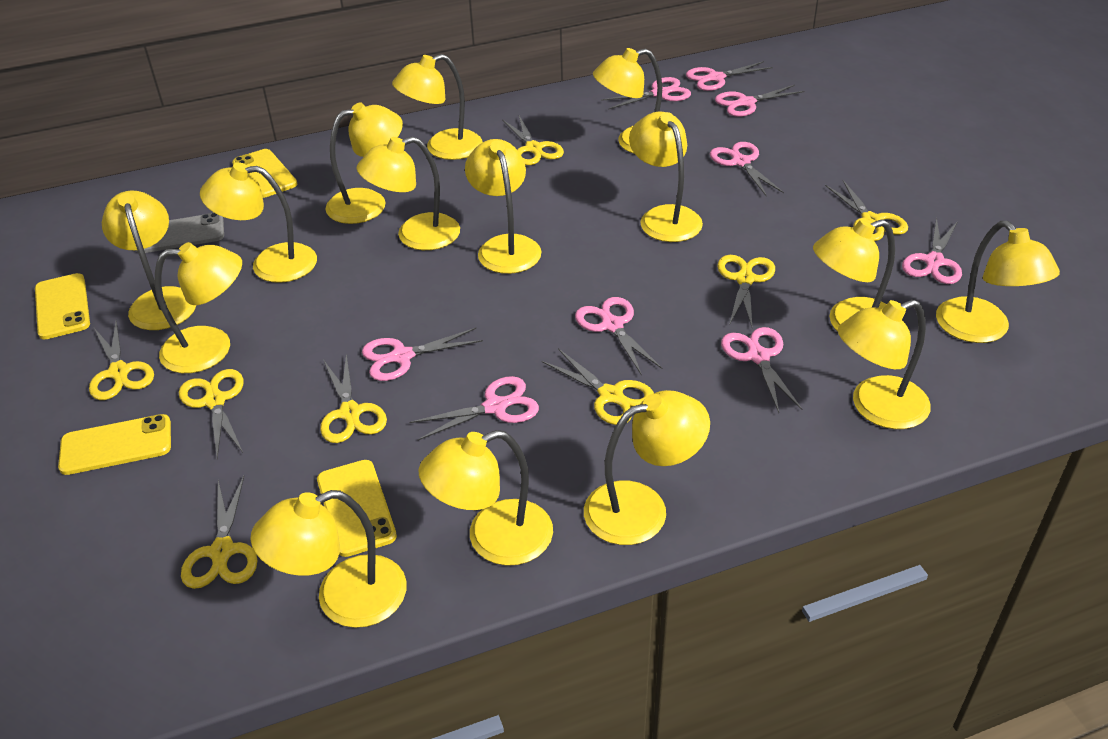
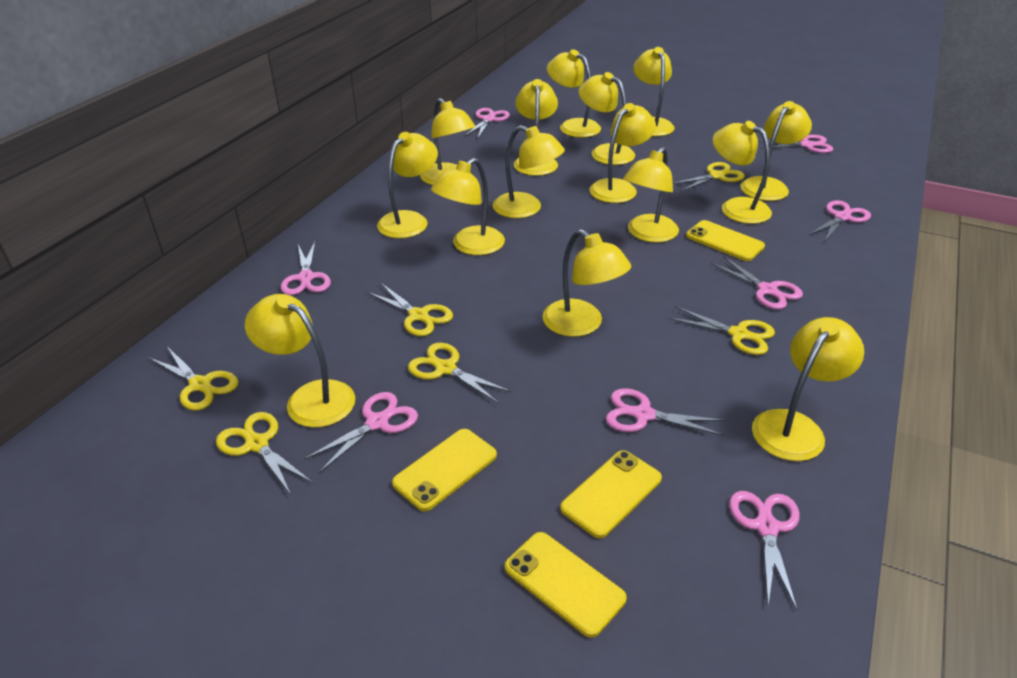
grey phone: [136,213,224,253] = 1 -> none = 0
pink scissors: [362,328,483,381] [409,376,539,440] [575,297,662,375] [601,77,691,110] [686,61,773,91] [710,142,784,196] [715,85,804,117] [721,327,802,413] [902,217,962,284] = 9 -> [281,242,331,295] [304,392,418,473] [465,108,510,138] [606,388,725,436] [711,256,803,309] [729,491,800,610] [758,135,833,153] [809,200,871,241] = 8
yellow scissors: [89,321,154,400] [179,369,244,459] [181,476,258,589] [320,354,387,443] [502,116,564,165] [542,348,654,425] [717,255,775,326] [825,180,908,241] = 8 -> [149,347,238,410] [216,412,313,495] [367,283,453,336] [408,343,512,404] [669,306,775,355] [673,162,745,191] = 6

